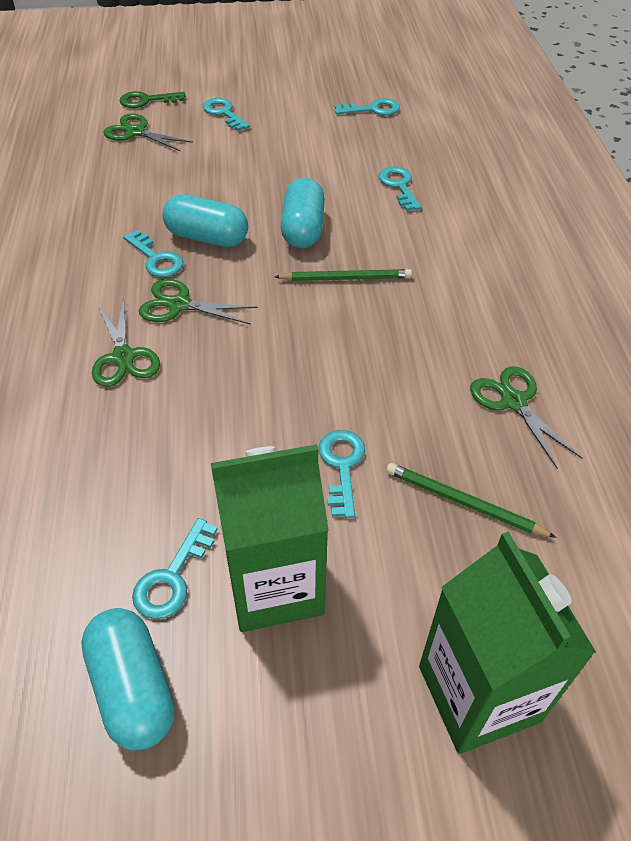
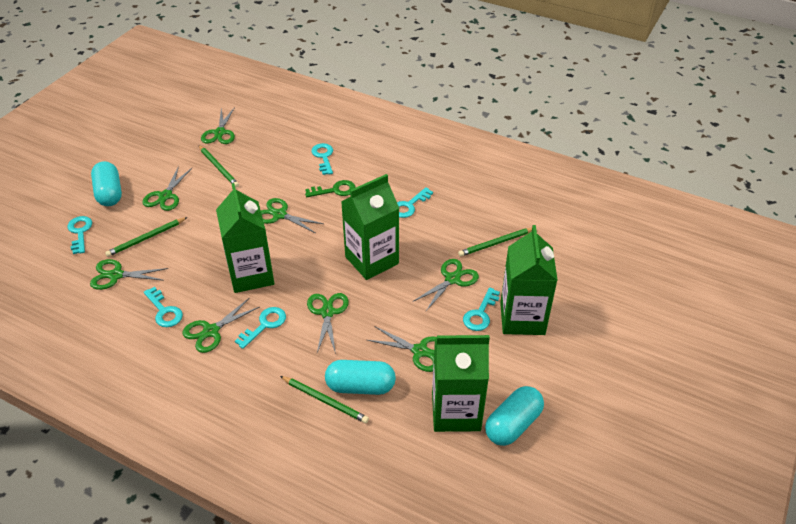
green carton: [211,444,329,632] [419,532,596,754] = 2 -> [216,183,274,293] [341,174,399,280] [432,335,490,432] [500,225,558,335] = 4
green pencil: [275,269,412,281] [386,463,556,538] = 2 -> [105,217,188,257] [199,145,239,188] [280,376,369,423] [458,228,532,257] = 4
green scissors: [92,299,160,387] [103,114,193,152] [139,279,258,324] [470,366,582,469] = 4 -> [90,259,168,290] [142,166,192,211] [182,298,259,353] [201,107,235,144] [261,198,324,233] [307,293,349,354] [367,326,437,372] [412,259,479,311] = 8

